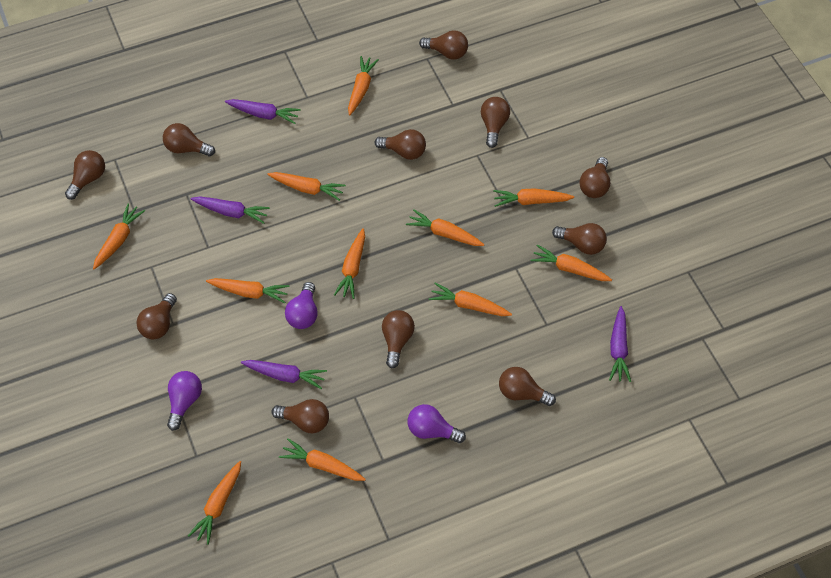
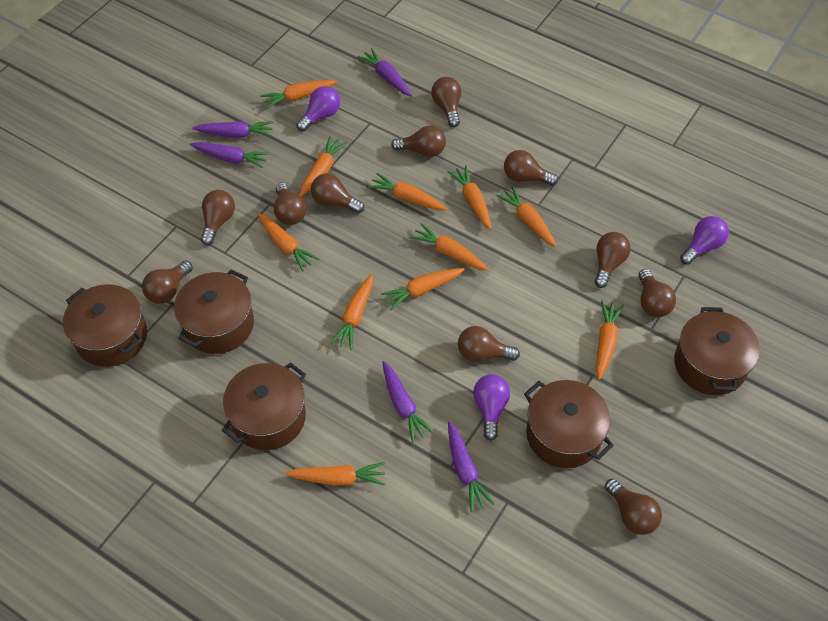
brown pot: none = 0 -> [63,284,147,367] [174,270,254,354] [222,362,306,450] [524,380,614,468] [674,307,760,395] = 5
purple carrot: [191,196,270,224] [225,99,301,124] [241,360,327,389] [609,306,631,382] = 4 -> [190,142,269,168] [192,121,273,138] [357,48,412,96] [382,361,434,443] [448,421,495,512] = 5

